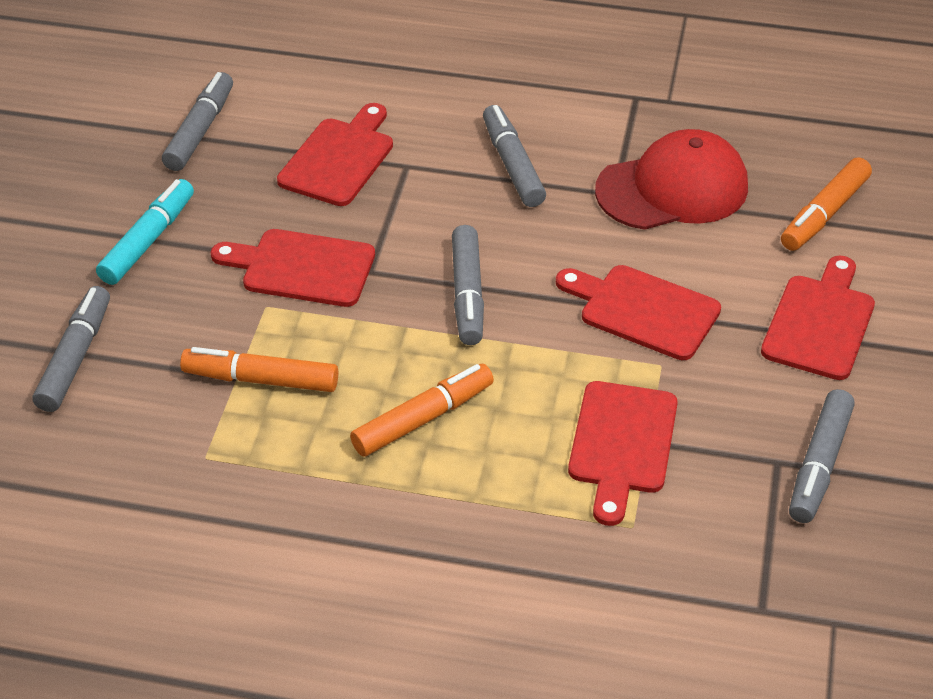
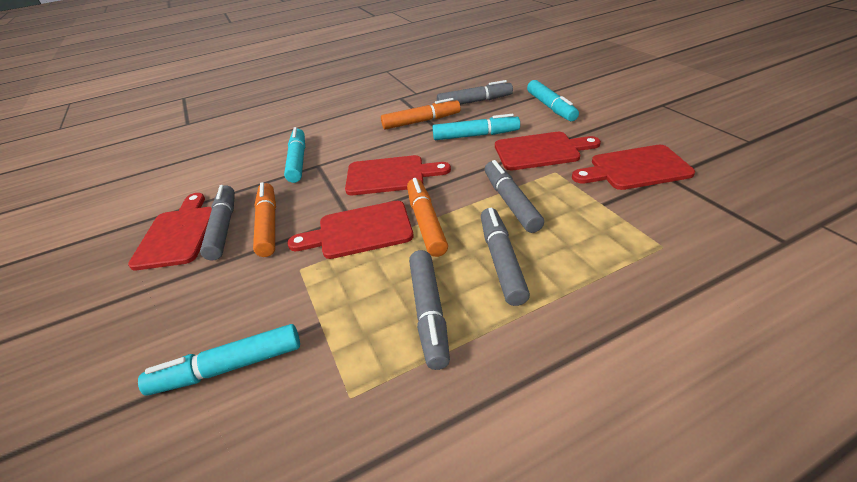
red cap: [595,129,748,230] = 1 -> none = 0
turquoise marker: [96,179,194,285] = 1 -> [138,324,300,395] [284,127,305,183] [432,114,520,140] [527,80,579,121] = 4

